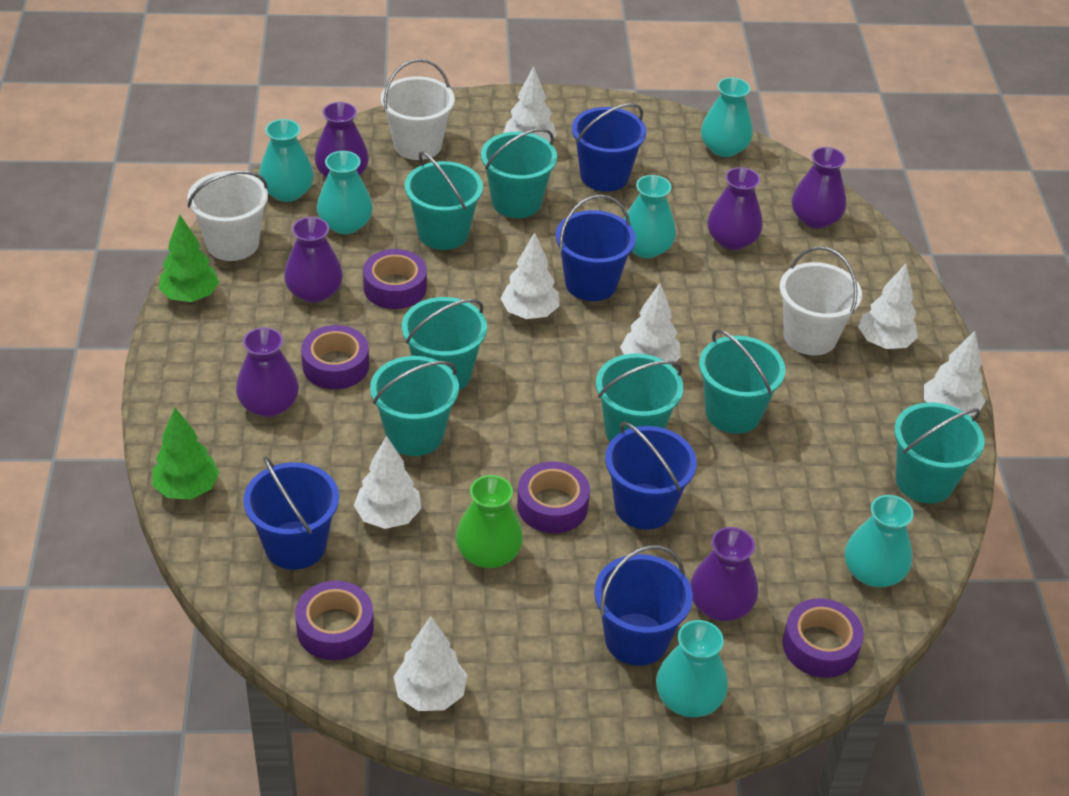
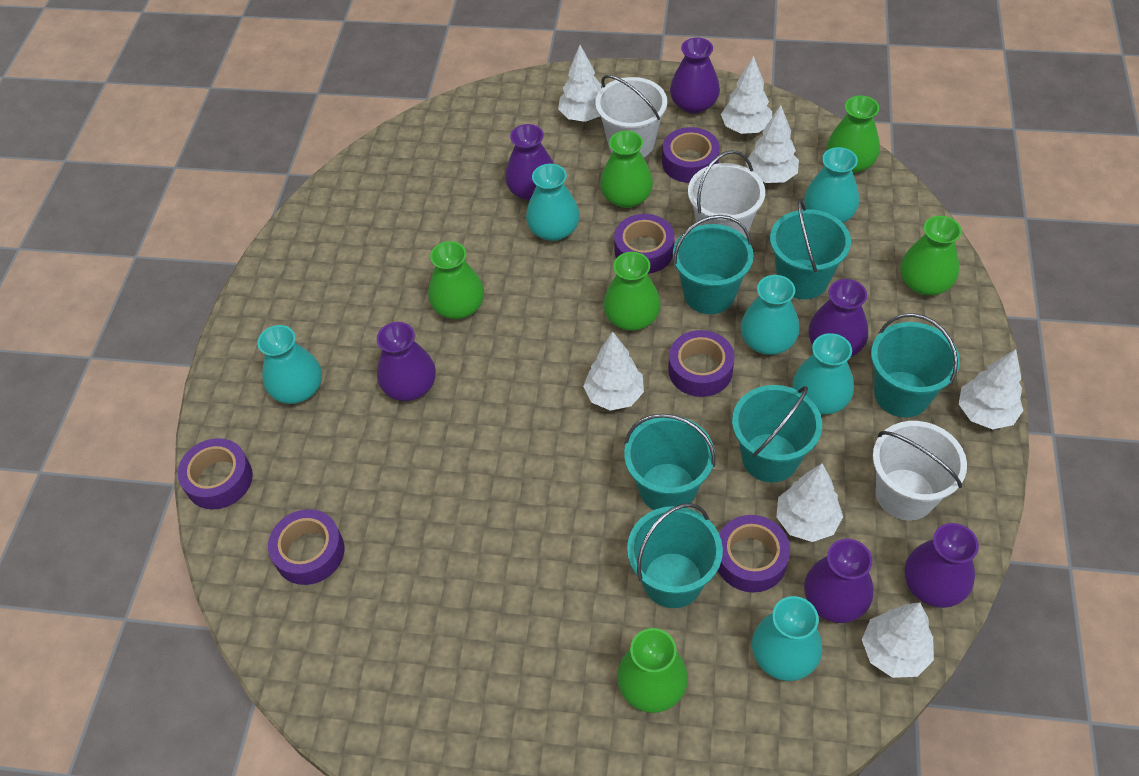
blue bucket: [243,456,339,570] [556,194,636,301] [572,103,646,192] [594,545,693,666] [605,421,697,530] = 5 -> none = 0
green tree: [152,408,219,500] [159,215,219,302] = 2 -> none = 0
green vase: [456,475,523,568] = 1 -> [428,241,484,319] [600,131,653,208] [603,252,661,331] [617,628,688,713] [827,96,880,173] [900,216,962,295] = 6
purple tape: [295,581,374,660] [301,325,369,389] [363,249,427,309] [517,462,590,533] [783,598,864,678] = 5 -> [178,438,253,509] [268,509,344,585] [614,214,675,274] [662,127,720,183] [668,330,735,397] [718,515,790,593] = 6
turquoise bucket: [370,356,459,456] [402,297,487,390] [405,152,483,250] [481,128,557,218] [596,353,683,442] [699,329,786,434] [894,402,985,503] = 7 -> [624,414,715,510] [627,503,723,608] [673,215,753,314] [732,385,822,483] [770,199,851,299] [871,313,960,417] = 6

